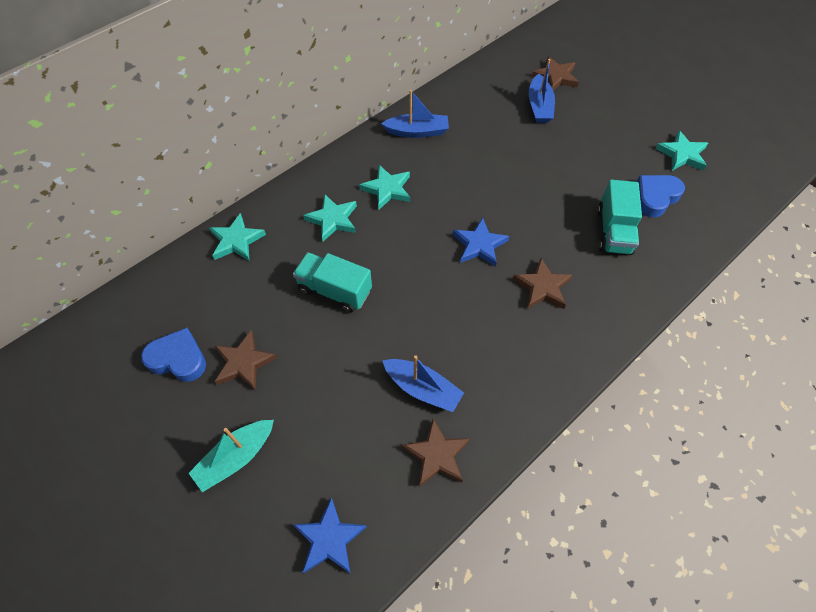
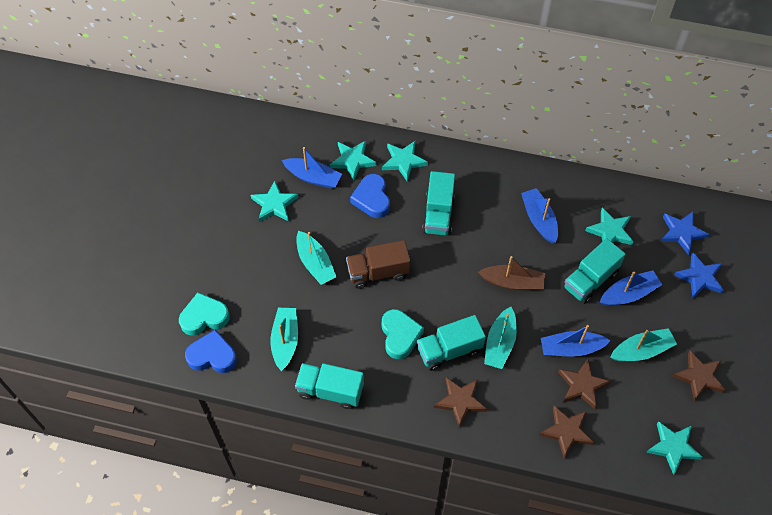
blue boat: [381,90,449,138] [382,355,464,412] [529,59,555,123] = 3 -> [282,147,342,189] [521,188,558,243] [541,325,611,357] [600,270,663,306] = 4
brown boat: none = 0 -> [478,256,545,290] = 1
brown truck: none = 0 -> [346,240,410,289] = 1
turquoise boat: [189,420,274,492] = 1 -> [270,308,298,371] [296,231,336,285] [484,307,517,369] [610,328,677,362] = 4
turquoise heart: none = 0 -> [179,292,230,336] [382,309,424,359] = 2
turquoise star: [209,213,266,261] [303,194,357,242] [359,165,410,210] [655,130,708,171] = 4 -> [251,180,298,222] [330,141,376,180] [382,141,428,181] [585,208,634,245] [646,421,703,475] = 5
turquoise truck: [293,252,372,313] [597,180,642,255] = 2 -> [295,363,364,409] [417,315,486,371] [422,171,455,236] [563,238,626,304] = 4

